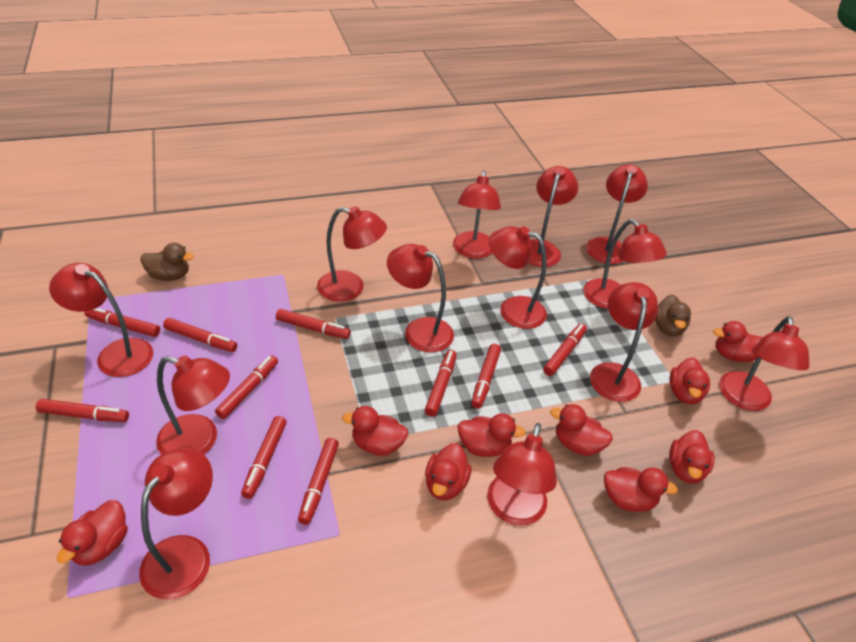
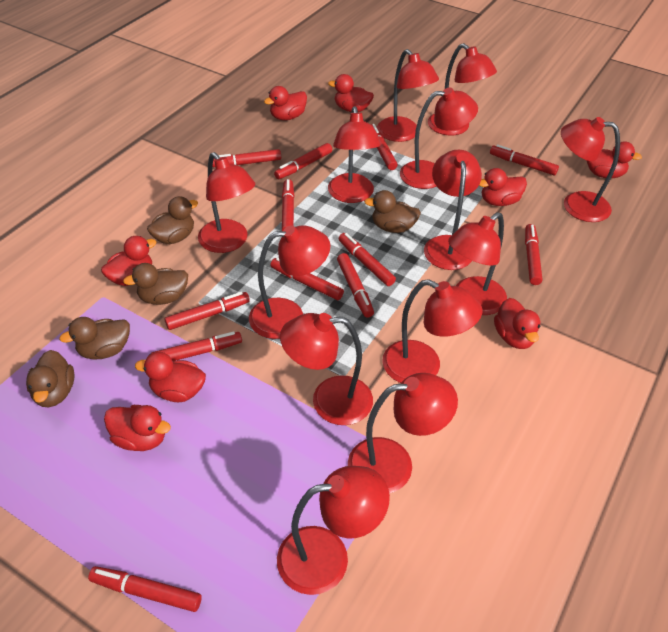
brown duck: [141,243,194,281] [655,295,691,336] = 2 -> [26,350,75,407] [59,317,130,360] [123,263,188,305] [147,196,198,244] [364,190,421,233] = 5
red duck: [57,500,128,566] [342,406,408,456] [425,443,471,500] [458,413,526,457] [550,404,613,456] [604,467,678,512] [669,430,714,484] [670,357,710,404] [713,321,763,362] = 9 -> [101,236,157,286] [104,405,171,451] [135,352,206,402] [264,86,307,120] [328,74,374,112] [479,168,527,206] [494,298,541,349] [586,141,642,178] = 8
red marker: [36,399,129,422] [84,308,160,337] [163,318,237,352] [215,355,278,419] [241,416,287,499] [276,309,351,339] [298,438,339,525] [425,350,457,417] [472,344,501,409] [543,324,587,376] = 10 -> [88,566,202,612] [151,331,242,361] [165,292,250,330] [212,149,281,167] [270,258,344,300] [274,143,332,179] [282,179,294,231] [337,253,374,318] [339,233,396,286] [371,124,398,170] [490,144,559,175] [525,224,542,285] = 12

